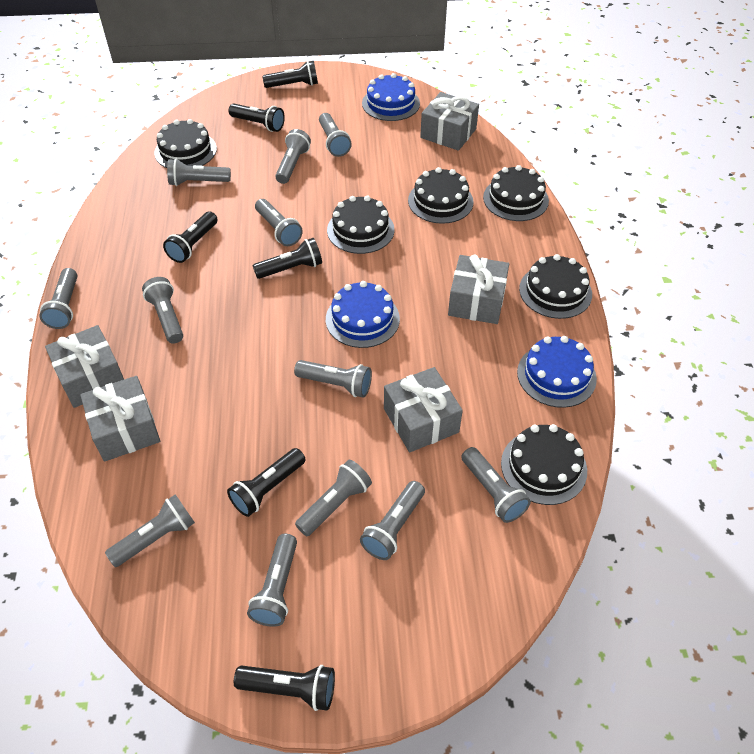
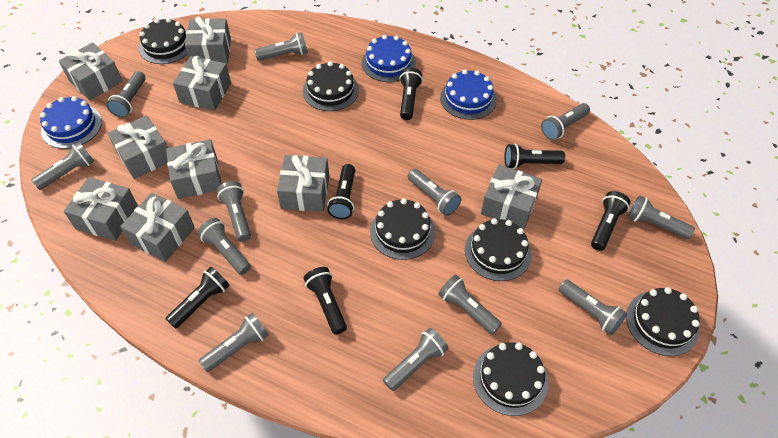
grey gift: [45,325,124,408] [80,376,160,462] [384,367,463,452] [420,92,479,151] [448,254,509,324] = 5 -> [59,42,123,101] [64,177,138,241] [107,115,168,179] [120,193,195,262] [166,139,222,199] [173,56,231,111] [185,16,231,64] [277,155,329,212] [481,165,542,229] = 9

